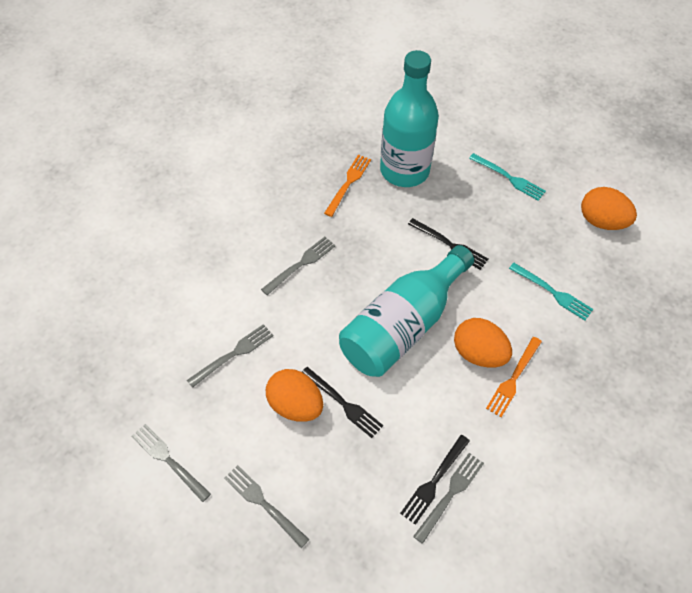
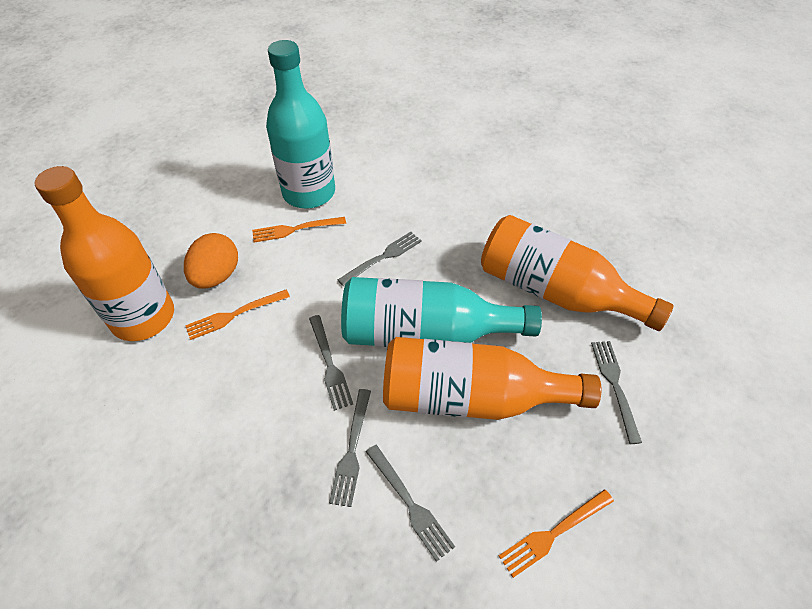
black fork: [302,367,383,438] [400,435,470,525] [408,218,488,270] = 3 -> none = 0
orange bottle: none = 0 -> [35,166,174,341] [383,337,601,420] [481,215,674,331] = 3
orange egg: [266,369,323,422] [454,318,512,368] [581,187,637,230] = 3 -> [184,233,238,288] = 1
orange fork: [324,154,371,217] [486,337,542,417] = 2 -> [185,289,290,340] [252,217,346,243] [499,489,614,578] = 3
turquoise fork: [469,153,546,201] [509,263,593,320] = 2 -> none = 0

